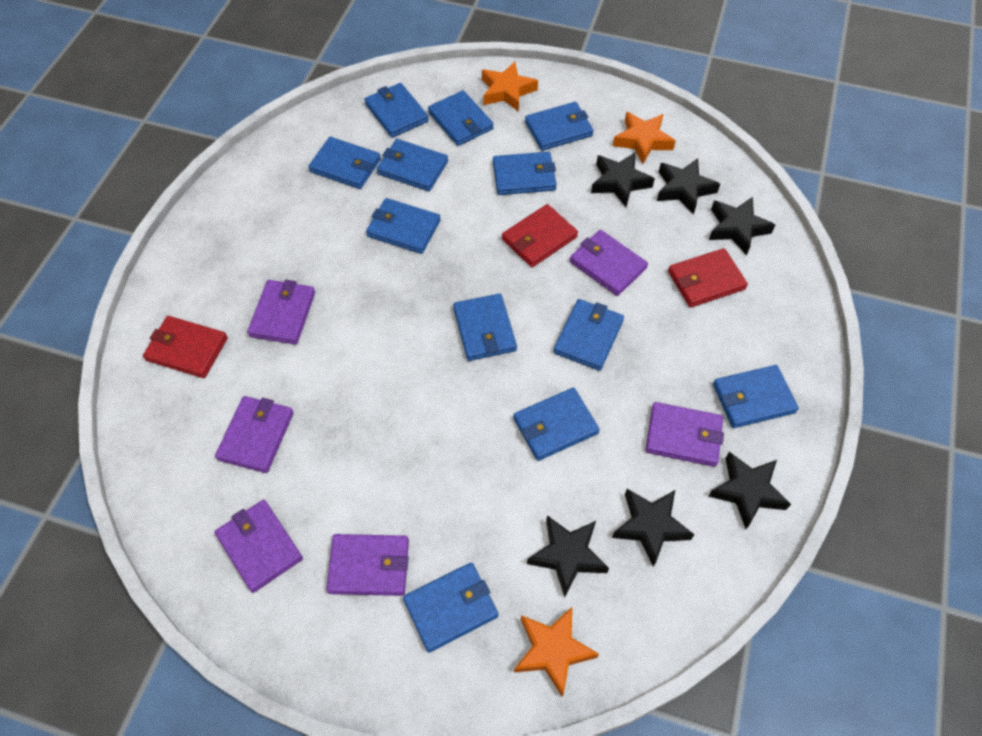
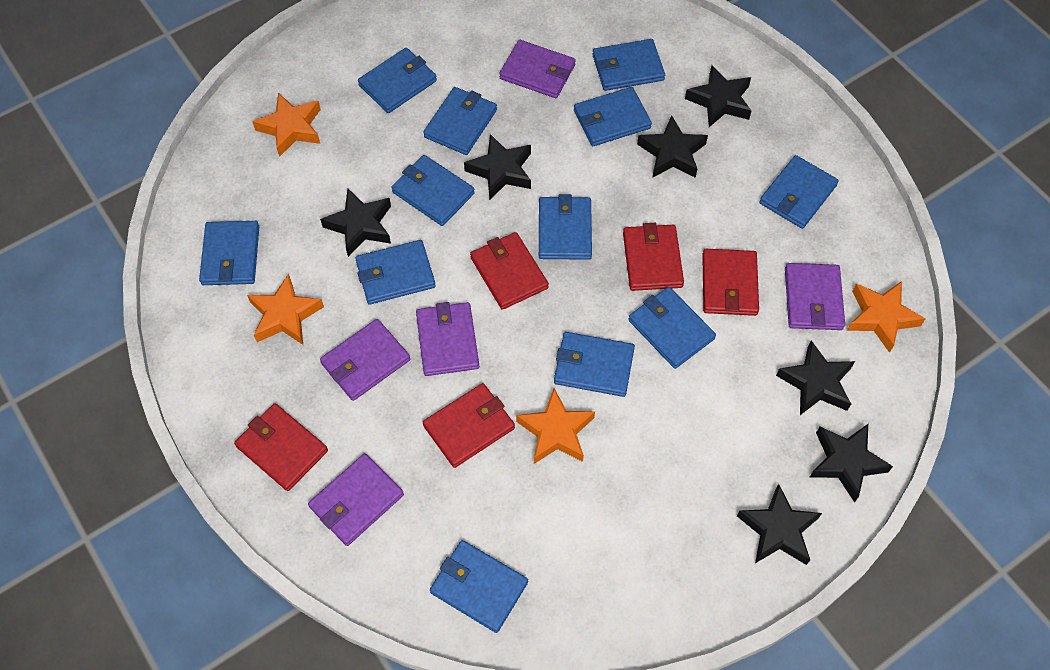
black star: [527,515,609,597] [591,153,655,207] [612,489,695,567] [657,158,720,215] [708,452,791,529] [709,197,775,255] = 6 -> [320,189,391,257] [464,134,531,200] [637,116,708,178] [685,65,752,127] [737,484,822,565] [776,340,855,415] [810,424,893,503] = 7
orange star: [482,61,538,112] [514,607,599,697] [613,112,676,164] = 3 -> [247,274,324,345] [252,93,321,157] [516,388,595,464] [847,281,925,353] = 4
purple wallet: [215,396,294,473] [215,500,303,593] [247,280,315,345] [326,534,409,596] [570,230,648,296] [645,402,724,467] = 6 -> [308,453,404,546] [320,319,410,401] [416,302,479,376] [499,40,576,98] [785,263,845,330] = 5
red wallet: [143,316,228,378] [502,204,578,267] [668,248,748,308] = 3 -> [234,403,328,491] [423,383,515,468] [470,232,549,310] [623,223,684,291] [702,249,759,316] = 5

